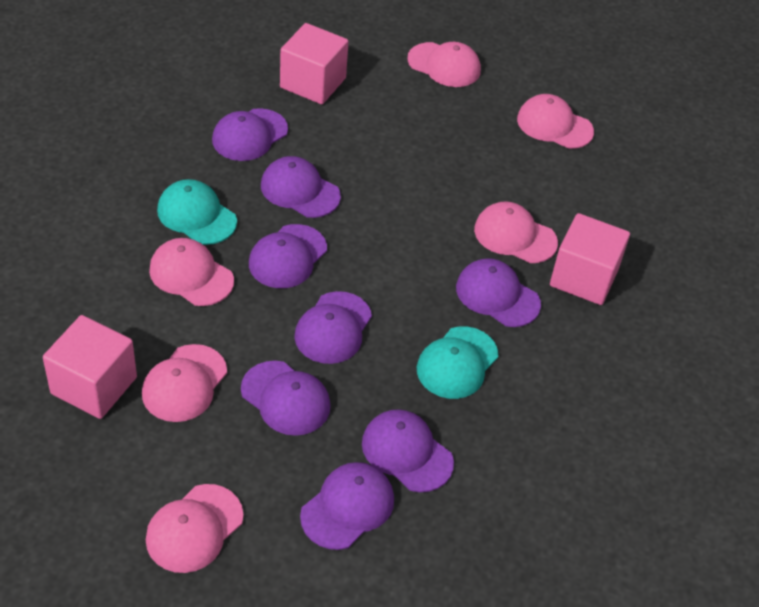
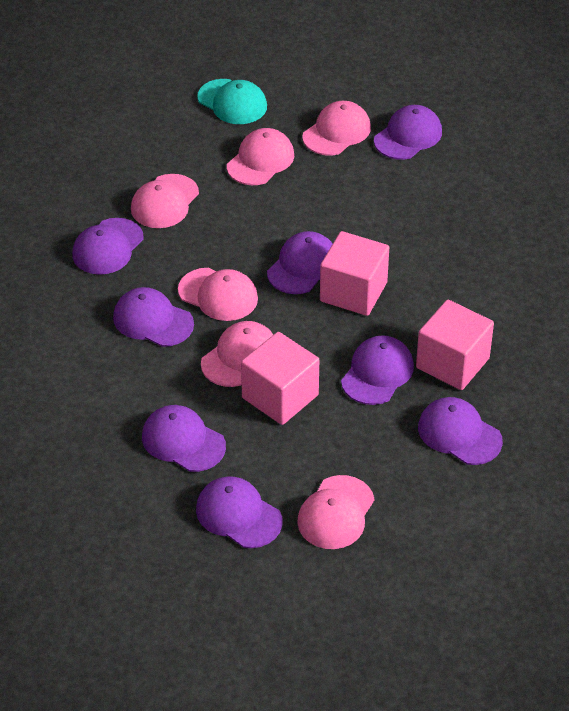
turquoise cap: [157,179,237,245] [417,326,498,399] = 2 -> [197,79,267,124] = 1

